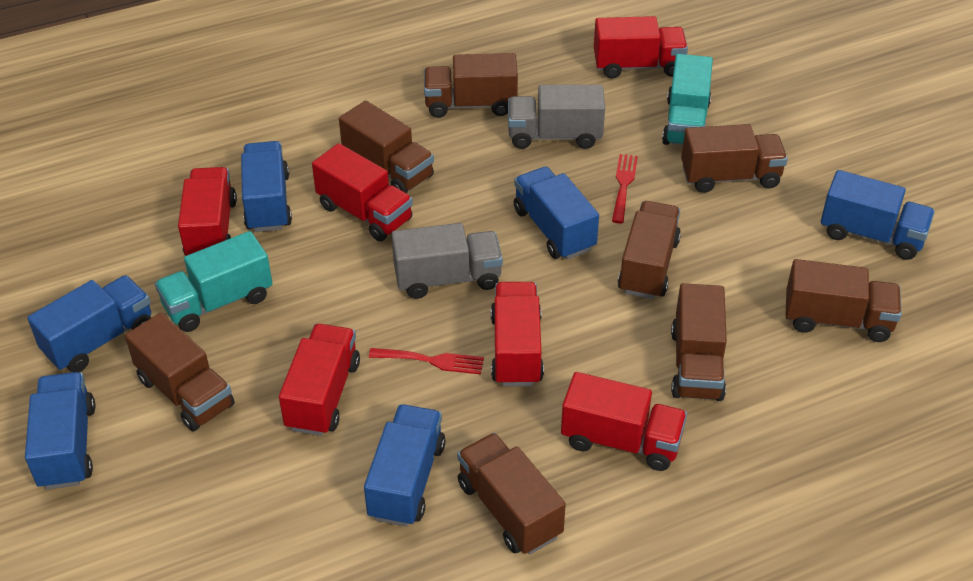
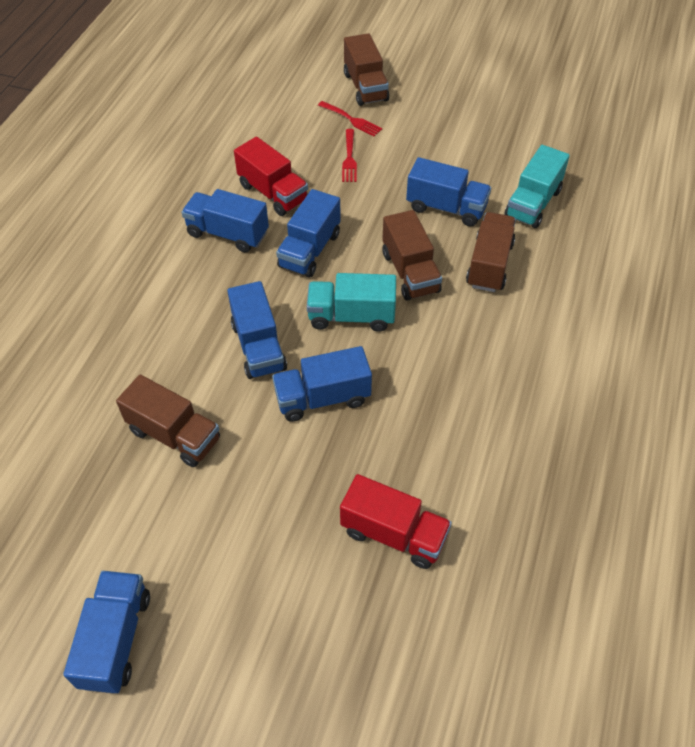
brown truck: [125,313,235,431] [339,101,434,193] [424,53,518,118] [457,433,566,555] [618,201,681,299] [671,283,727,401] [681,124,788,193] [786,259,902,342] = 8 -> [116,375,220,467] [344,33,389,106] [382,210,442,301] [466,212,516,292] = 4
grey truck: [391,223,503,299] [508,85,605,149] = 2 -> none = 0
red truck: [178,167,237,256] [279,324,360,436] [312,143,413,241] [491,282,544,386] [561,372,687,471] [594,16,688,79] = 6 -> [234,137,308,216] [340,474,452,569] = 2

